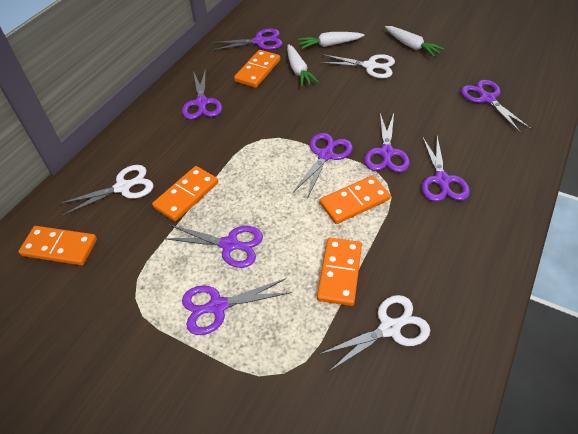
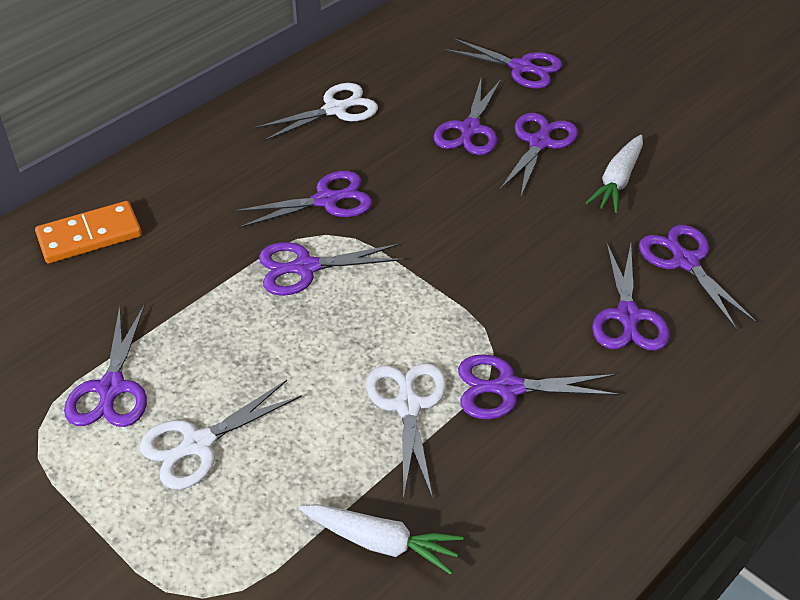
orange domino: [18,226,97,265] [152,166,218,221] [234,50,280,88] [317,238,362,306] [320,175,391,224] = 5 -> [35,201,142,264] = 1
purple scissors: [163,225,263,268] [182,68,222,120] [182,278,292,335] [211,28,283,51] [293,133,352,198] [364,113,410,172] [422,136,470,202] [461,80,531,133] = 8 -> [64,305,147,427] [233,171,372,228] [259,242,405,296] [433,79,501,155] [445,38,562,89] [458,354,620,419] [499,113,578,196] [592,244,670,351] [639,225,757,330] = 9
white carrot: [287,44,319,87] [298,32,365,49] [385,26,444,57] = 3 -> [299,504,463,575] [586,135,643,213] = 2

